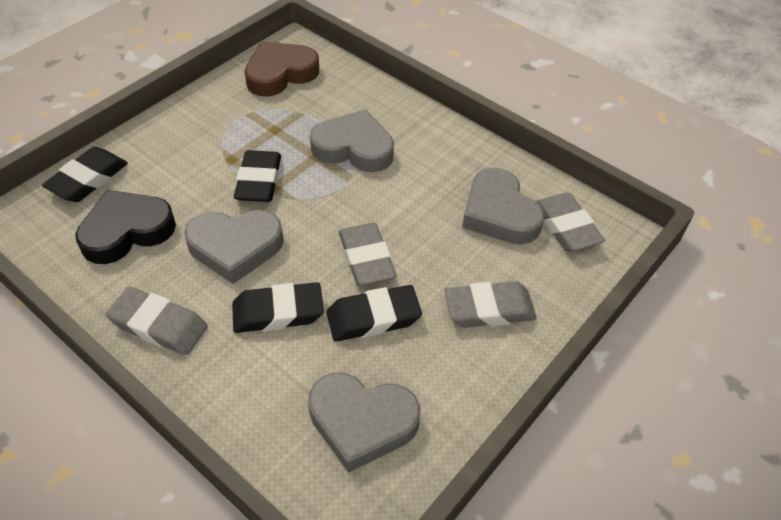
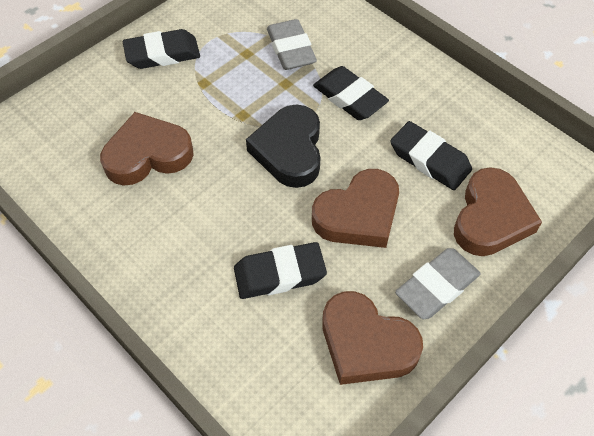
brown heart: [245,41,319,97] = 1 -> [100,112,194,186] [312,169,399,248] [322,291,423,385] [454,167,542,256] = 4
grey eraser: [106,287,208,355] [339,223,396,286] [444,281,537,328] [536,193,605,252] = 4 -> [267,19,317,70] [395,248,481,319] = 2
grey heart: [184,210,284,284] [308,373,420,473] [310,109,394,172] [462,168,544,244] = 4 -> none = 0

